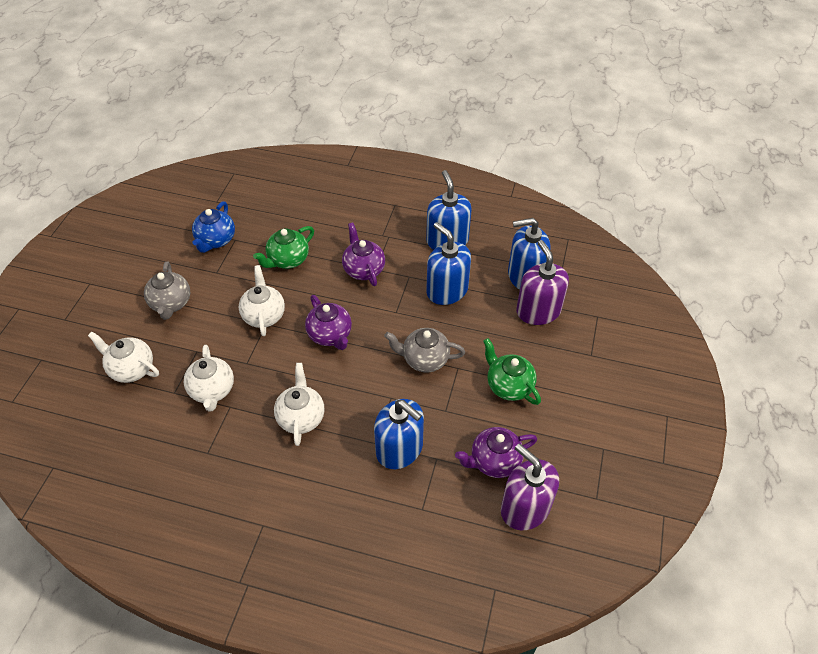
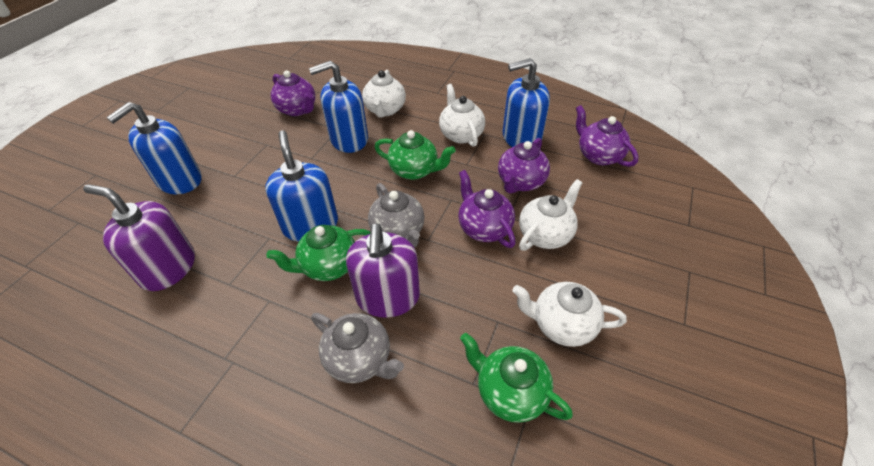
blue teapot: [192,201,235,253] = 1 -> none = 0
green teapot: [253,226,314,269] [483,338,541,405] = 2 -> [266,225,370,281] [375,130,455,180] [460,333,573,423] = 3
purple teapot: [305,295,352,350] [342,223,385,286] [455,427,537,478] = 3 -> [271,70,315,116] [459,170,516,248] [498,138,550,194] [576,105,638,167] = 4

